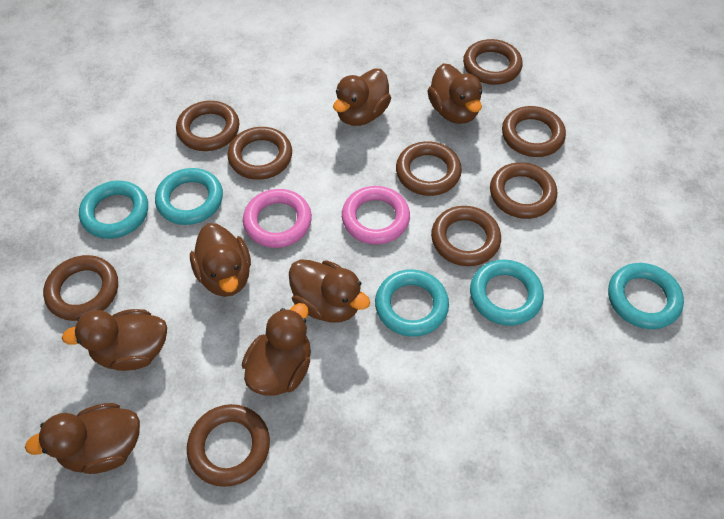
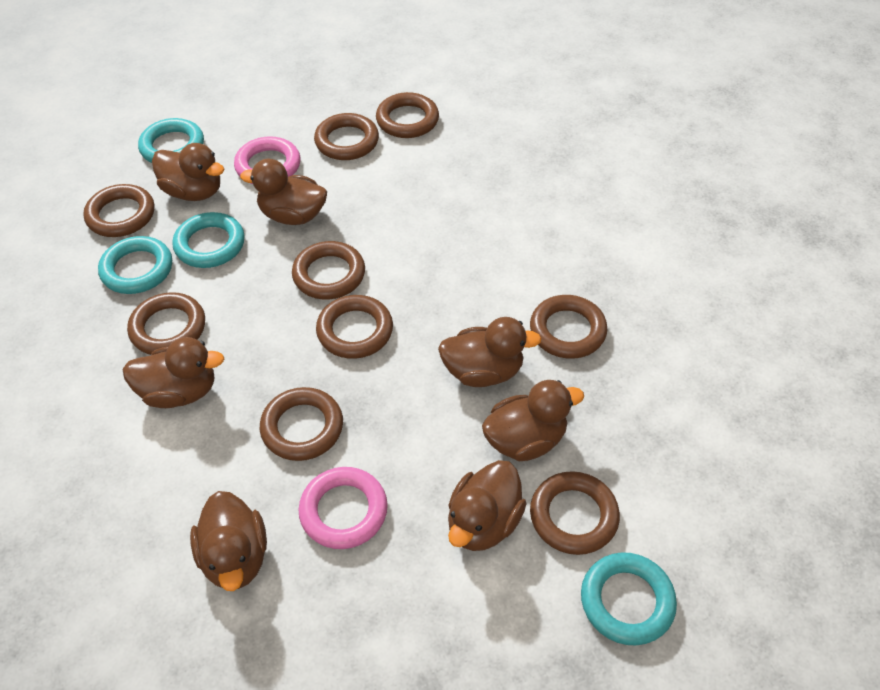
turquoise ring: [79,181,148,239] [155,168,223,225] [375,269,449,337] [470,260,544,326] [608,263,684,329] = 5 -> [98,236,172,294] [138,118,204,163] [172,212,245,268] [581,552,677,645] = 4

